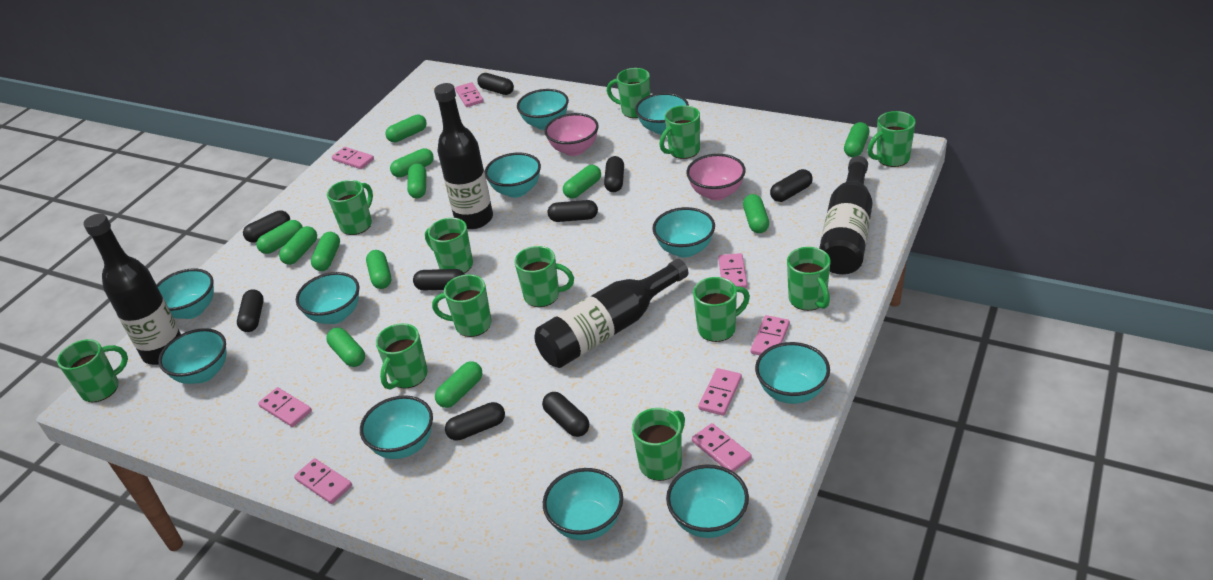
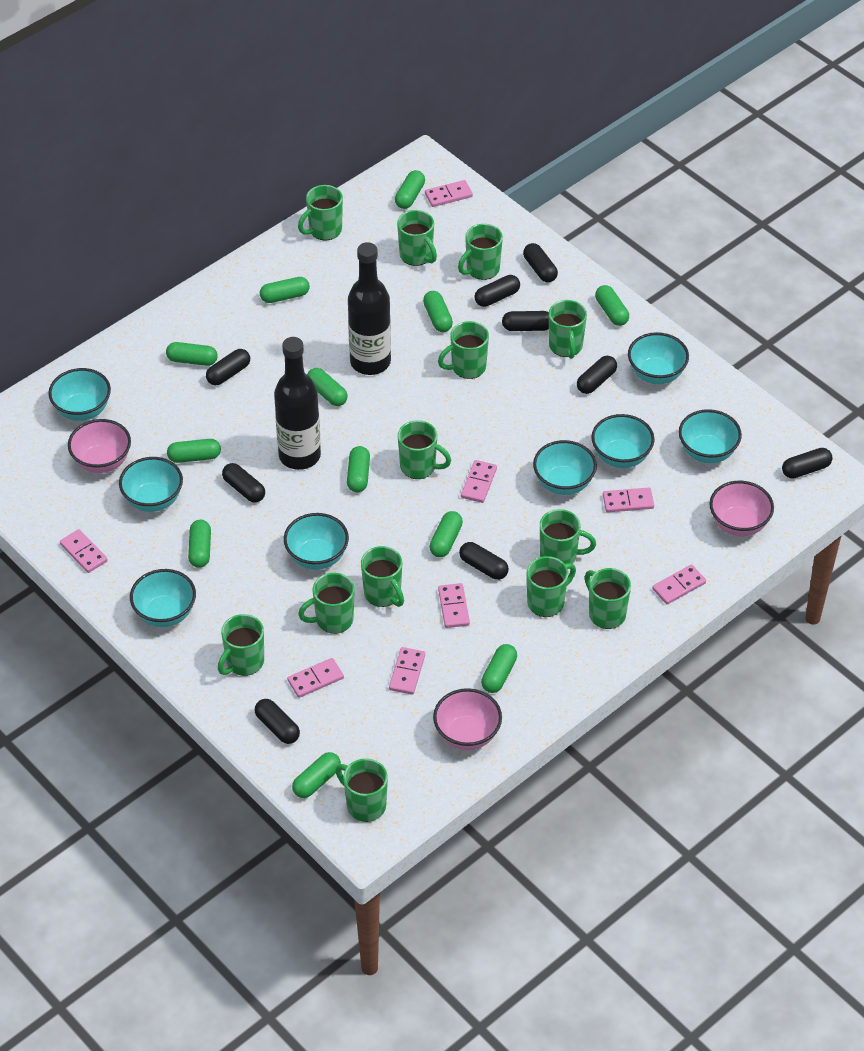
black bottle: [83,214,181,365] [434,83,493,229] [534,259,688,368] [819,156,873,275] = 4 -> [274,337,321,470] [348,242,391,375] = 2
green mug: [57,339,128,402] [327,180,373,235] [376,323,428,390] [425,218,473,273] [432,274,492,337] [514,246,574,307] [607,68,650,118] [632,408,685,481] [659,105,700,159] [693,277,750,342] [787,247,830,311] [867,111,916,167] = 12 -> [218,614,264,676] [298,185,343,240] [298,573,354,634] [335,758,388,822] [361,546,404,607] [397,210,437,266] [398,420,451,479] [438,321,489,379] [458,224,503,280] [527,556,576,617] [540,509,596,564] [549,300,587,359] [585,568,631,629] = 13
pink bowl: [544,113,599,156] [686,154,746,200] = 2 -> [68,419,131,473] [433,688,502,750] [709,481,774,536] = 3
turquoise bowl: [156,269,214,319] [158,328,226,384] [296,272,359,324] [360,395,433,459] [485,153,541,198] [517,89,569,130] [543,468,623,541] [635,93,689,135] [652,207,715,257] [666,464,749,538] [755,342,830,404] = 11 -> [48,368,111,421] [119,457,183,512] [130,569,196,627] [284,513,349,570] [533,440,597,495] [591,414,655,468] [628,332,689,384] [679,409,742,463] = 8

